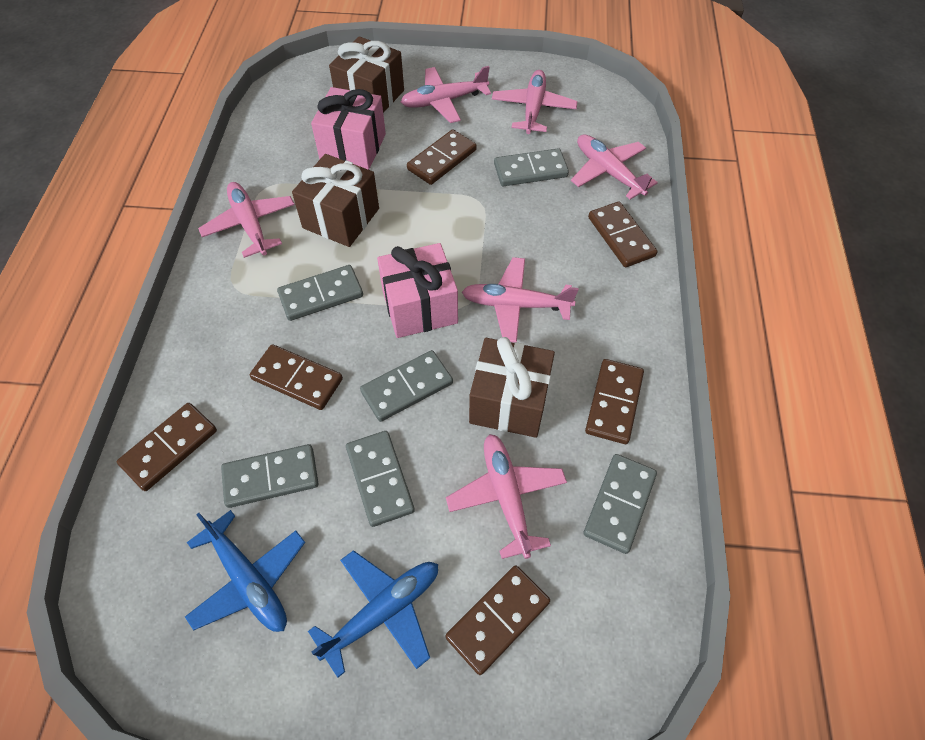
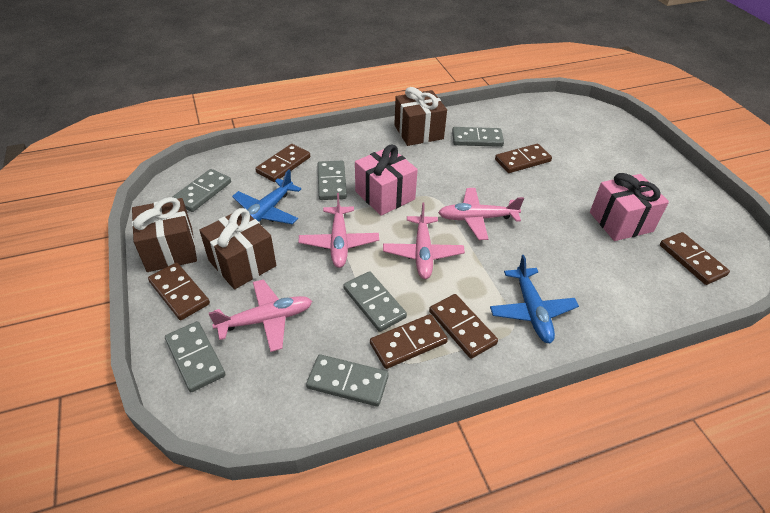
pink plane: [198,182,295,258] [401,66,491,123] [446,434,567,559] [462,257,578,343] [492,70,578,134] [571,134,658,200] = 6 -> [209,279,312,352] [298,193,379,268] [383,202,465,279] [438,188,524,240] = 4

